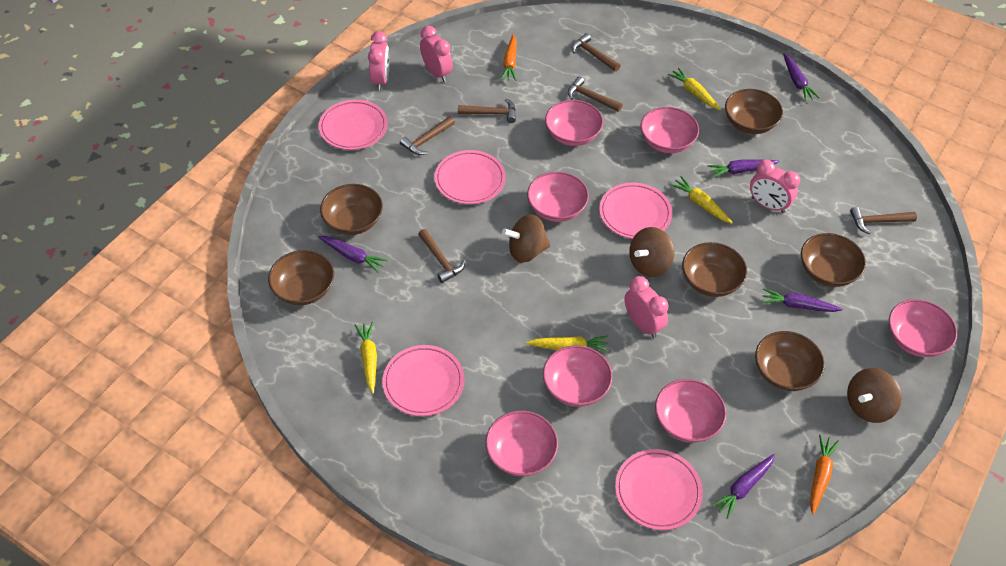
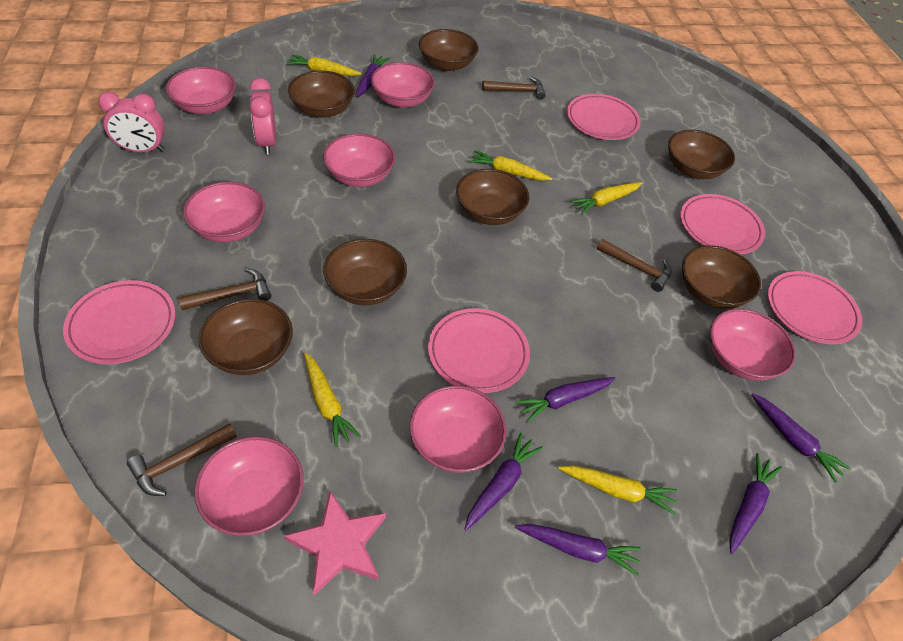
brown bowl: [268,250,334,305] [320,184,383,235] [682,242,747,297] [725,89,783,134] [755,331,825,391] [801,233,866,287] = 6 -> [199,299,293,375] [288,71,355,118] [324,239,407,305] [419,29,478,71] [456,169,529,225] [668,130,735,179] [682,245,761,309] = 7
brown hammer: [400,116,455,155] [418,229,465,283] [458,99,516,123] [568,76,623,112] [572,33,621,72] [850,207,917,234] = 6 -> [127,423,237,496] [178,268,271,310] [482,77,546,100] [597,239,672,292] = 4
brown spinning top: [502,214,550,263] [629,227,675,277] [847,368,902,423] = 3 -> none = 0
orange carrot: [500,34,517,81] [810,435,839,515] = 2 -> none = 0
pink clock: [368,31,390,91] [420,26,453,82] [624,276,668,338] [750,160,800,213] = 4 -> [98,92,165,152] [249,78,276,155] = 2
pink star: none = 0 -> [284,491,386,596] = 1
purple carrot: [318,236,388,273] [707,159,779,178] [711,454,775,519] [762,288,843,312] [783,54,820,101] = 5 -> [356,54,390,98] [465,433,543,530] [515,377,615,423] [515,524,641,576] [729,453,782,554] [751,393,851,483] = 6
yellow carrot: [355,322,377,394] [526,335,609,352] [667,68,721,110] [670,176,733,224] = 4 -> [286,55,362,76] [304,353,360,447] [469,150,552,181] [558,465,677,515] [570,182,643,214] = 5

